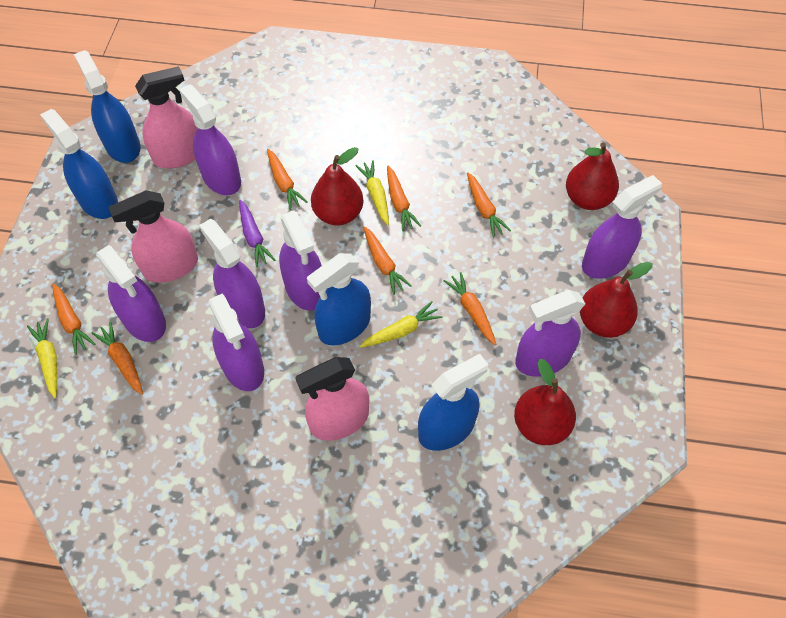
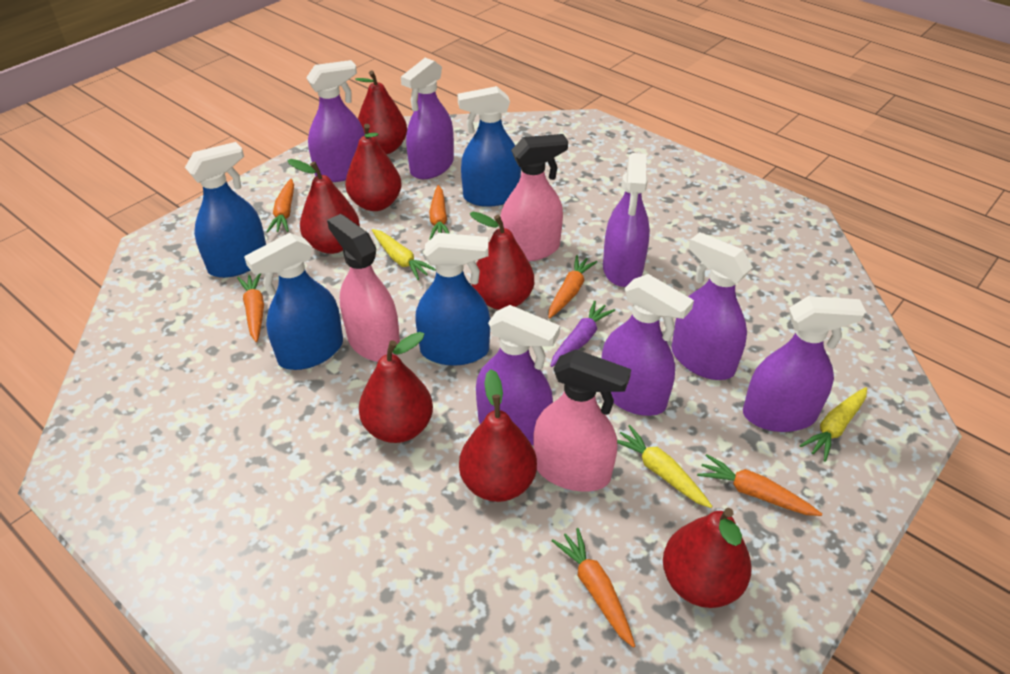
orange carrot: [52,283,95,355] [92,322,143,395] [267,149,308,210] [364,227,412,295] [387,166,421,231] [443,272,496,345] [467,172,511,237] = 7 -> [237,274,264,342] [266,179,294,233] [429,185,450,240] [548,255,597,318] [552,528,635,648] [697,454,822,516] = 6
red pear: [311,147,364,225] [514,359,576,445] [566,142,619,210] [580,262,653,338] = 4 -> [287,159,360,254] [345,124,402,211] [355,70,407,154] [359,332,433,443] [459,369,537,502] [469,211,534,310] [663,508,752,608] = 7

